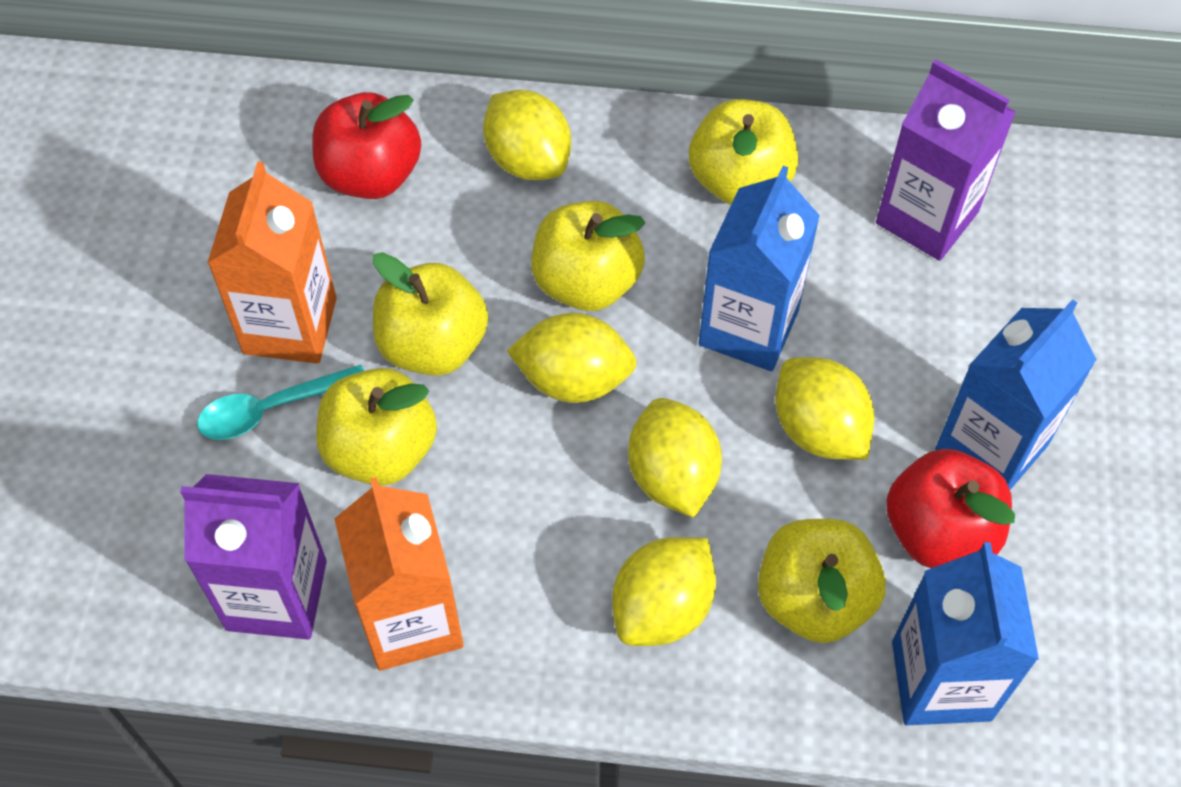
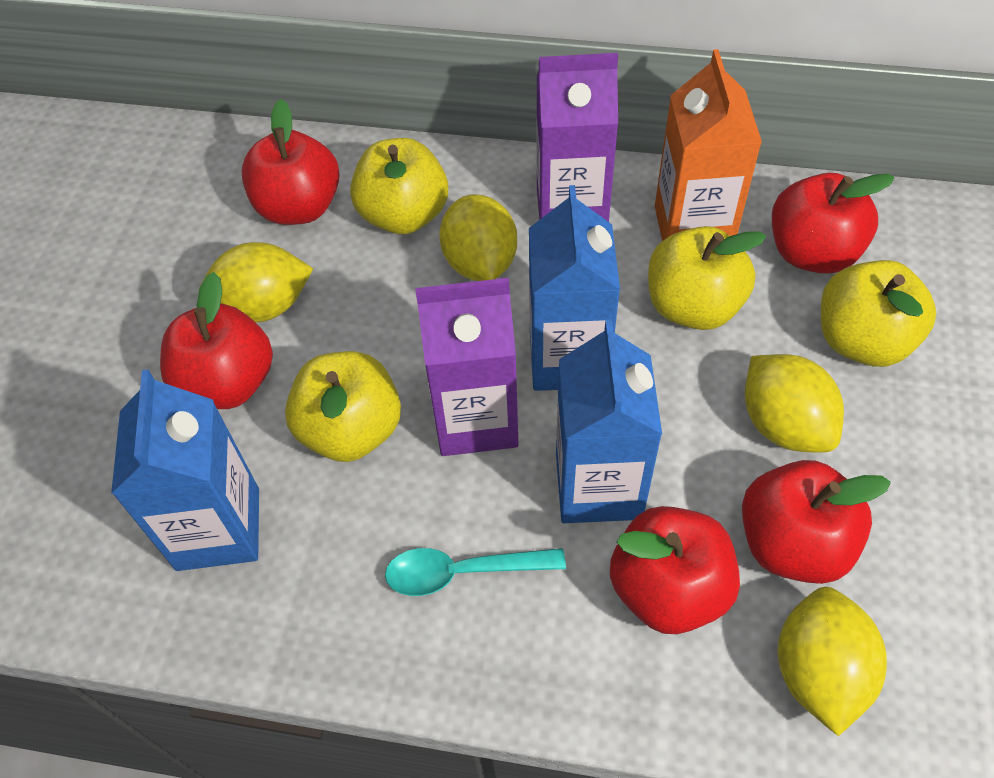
orange carton: [207,161,337,364] [334,477,464,671] = 2 -> [655,49,762,241] = 1
red apple: [312,92,421,199] [886,449,1015,568] = 2 -> [160,272,273,409] [241,99,340,225] [610,506,740,634] [742,460,891,584] [772,173,894,274] = 5
yellow apple: [316,368,437,486] [373,252,488,376] [531,201,646,311] [689,99,798,204] [758,519,886,643] = 5 -> [285,351,401,462] [350,138,448,234] [648,226,766,330] [821,260,936,367] = 4
yellow lemon: [483,90,571,180] [507,313,637,403] [612,537,716,646] [628,398,722,518] [775,357,874,460] = 5 -> [199,242,313,323] [439,194,517,281] [745,354,844,452] [778,587,887,736] = 4

